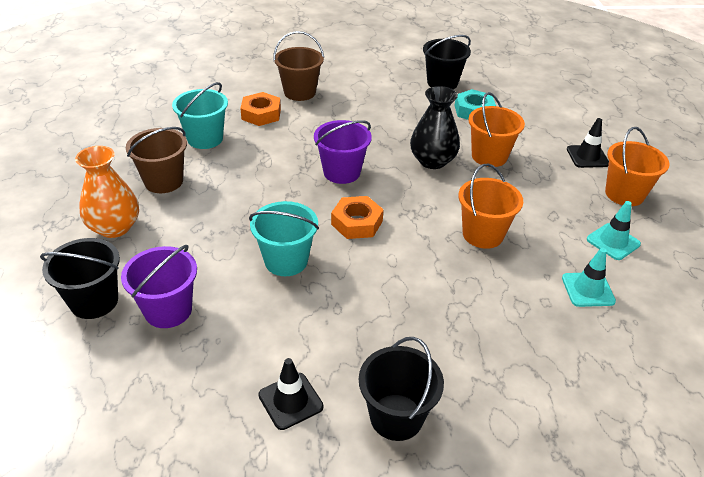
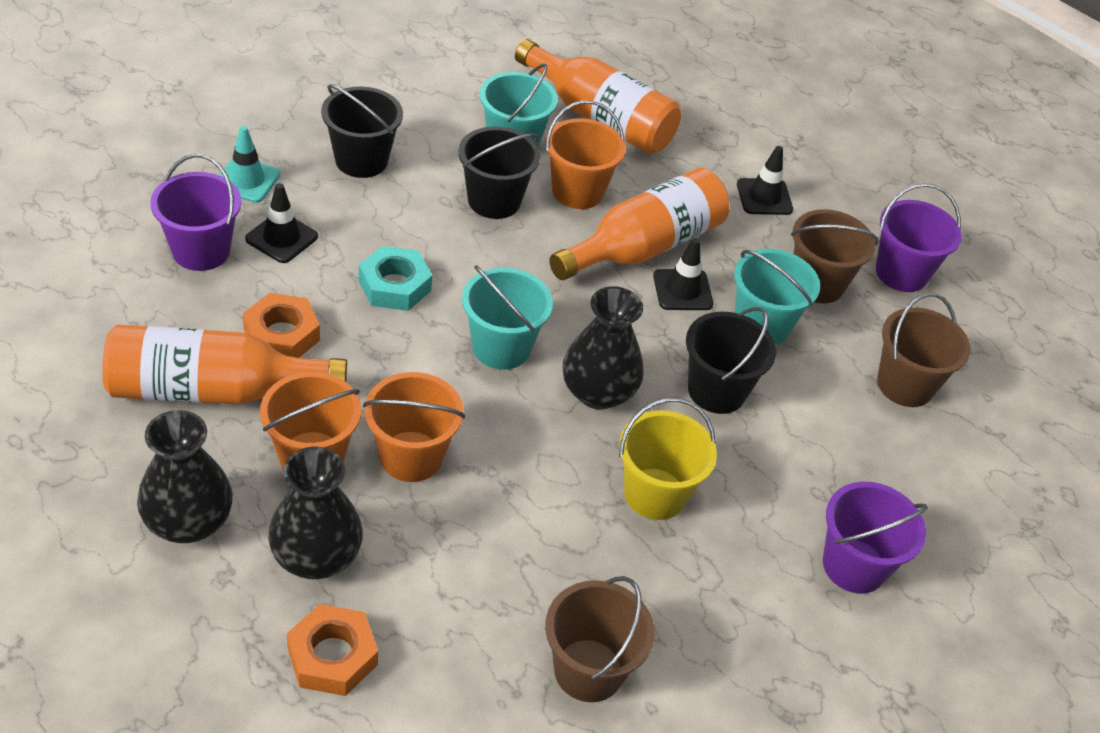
black traffic cone: [258,358,323,430] [567,118,609,168] = 2 -> [245,183,318,263] [653,238,713,310] [737,146,793,215] = 3
black vase: [410,86,460,169] = 1 -> [137,410,233,543] [268,446,363,579] [562,286,644,410] = 3
brown bucket: [126,127,187,193] [273,31,324,101] = 2 -> [545,576,655,702] [791,209,879,304] [877,293,971,407] = 3
orange bottle: none = 0 -> [102,324,347,405] [515,39,681,154] [549,168,729,280] = 3
orange vase: [75,146,139,238] = 1 -> none = 0
purple bucket: [121,245,197,328] [314,120,372,184] = 2 -> [150,154,241,271] [823,482,928,594] [876,183,962,292] = 3
turquoise bucket: [172,82,228,149] [249,201,319,276] = 2 -> [462,265,553,370] [480,63,558,147] [734,249,820,345] = 3
turquoise traffic cone: [562,248,616,307] [587,201,641,260] = 2 -> [219,126,280,203] = 1
yellow bucket: none = 0 -> [619,398,717,520] = 1

